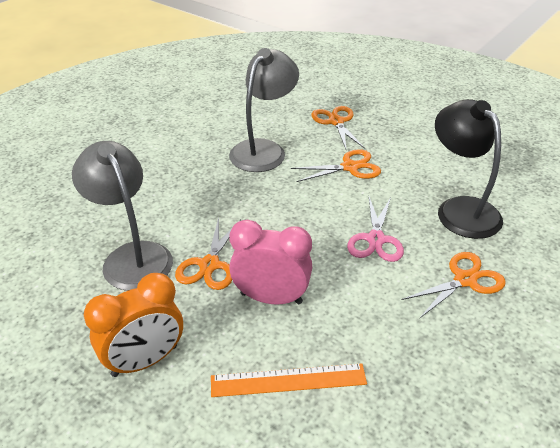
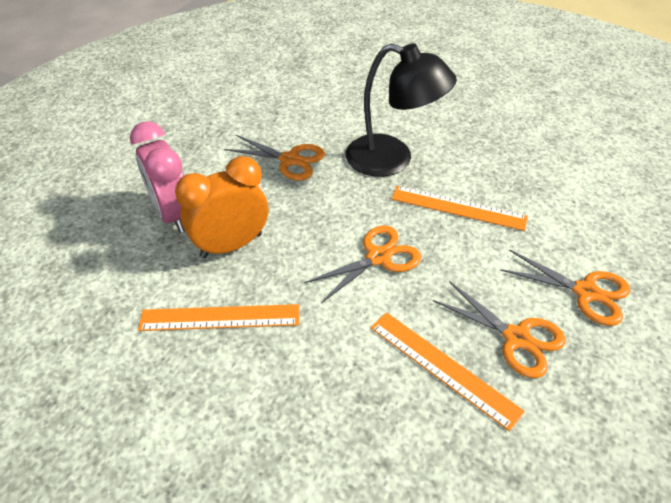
grey lamp: [72,141,173,291] [229,48,299,172] = 2 -> none = 0
orange ruler: [211,364,367,397] = 1 -> [138,304,299,331] [370,312,525,431] [391,186,528,231] = 3
pink scissors: [347,197,404,262] = 1 -> none = 0

